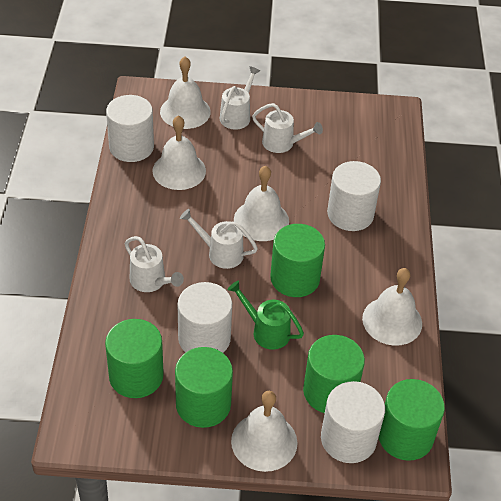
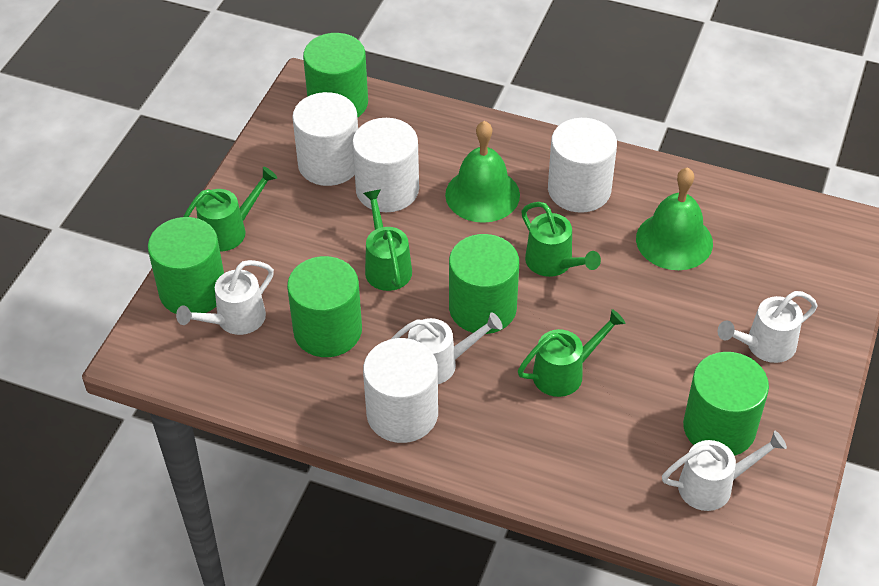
green bell: none = 0 -> [445,121,520,223] [636,167,713,270] = 2
green watering can: [227,281,304,350] = 1 -> [183,167,277,252] [363,189,412,291] [518,309,626,397] [521,202,601,277] = 4
white bell: [152,115,206,190] [160,57,211,129] [231,391,298,472] [234,166,289,241] [362,268,422,346] = 5 -> none = 0

